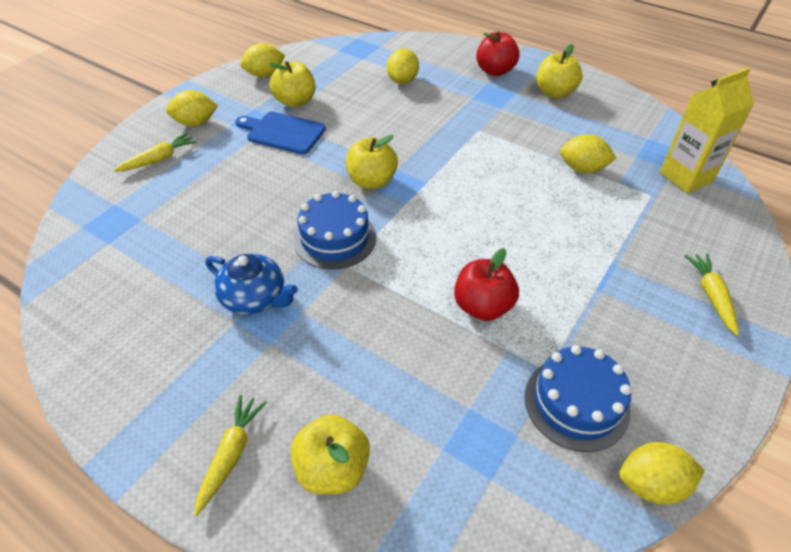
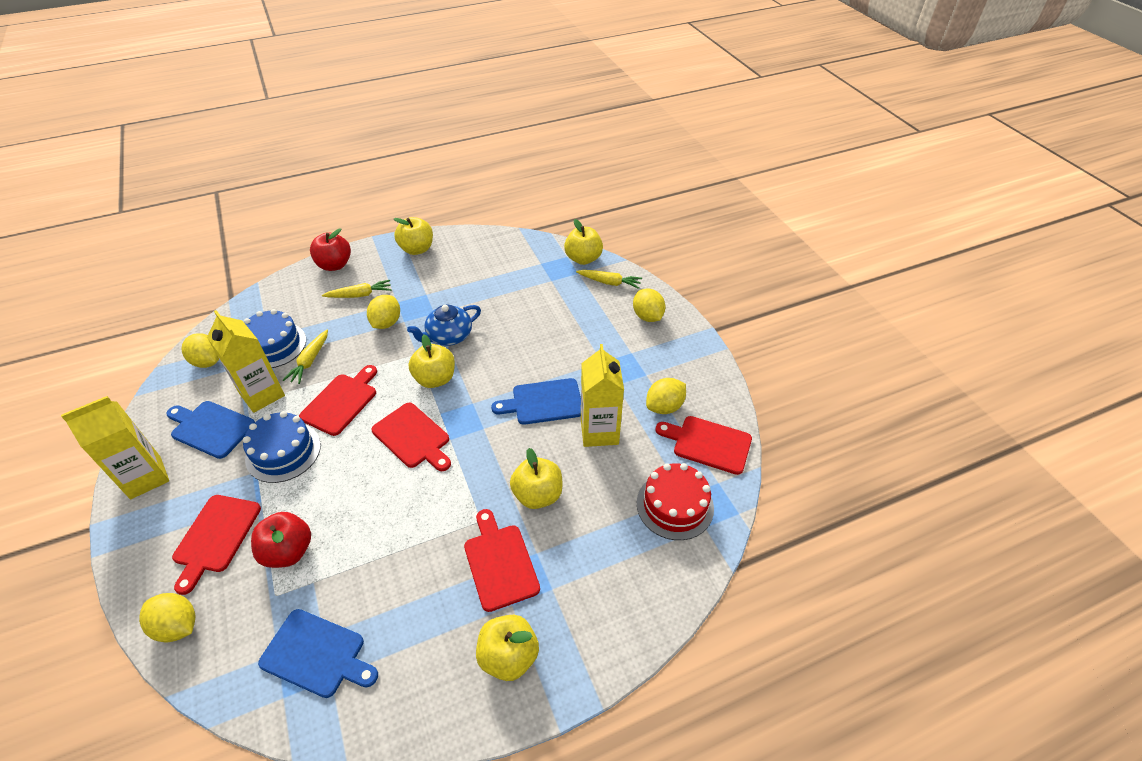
blue cutting board: [235,112,326,154] = 1 -> [166,401,255,459] [258,609,378,698] [491,378,581,425] = 3
red cake: none = 0 -> [637,463,714,540] = 1
red cutting board: none = 0 -> [172,495,261,595] [299,365,377,436] [371,403,451,471] [464,509,540,612] [655,416,752,475] = 5
yellow apple: [270,61,315,108] [291,414,370,495] [346,135,398,189] [537,44,583,99] = 4 -> [394,217,433,255] [408,335,455,388] [476,615,539,681] [510,448,562,509] [564,219,603,265] = 5
yellow carton: [660,67,754,193] = 1 -> [61,396,169,499] [207,310,285,413] [581,344,624,447] = 3

